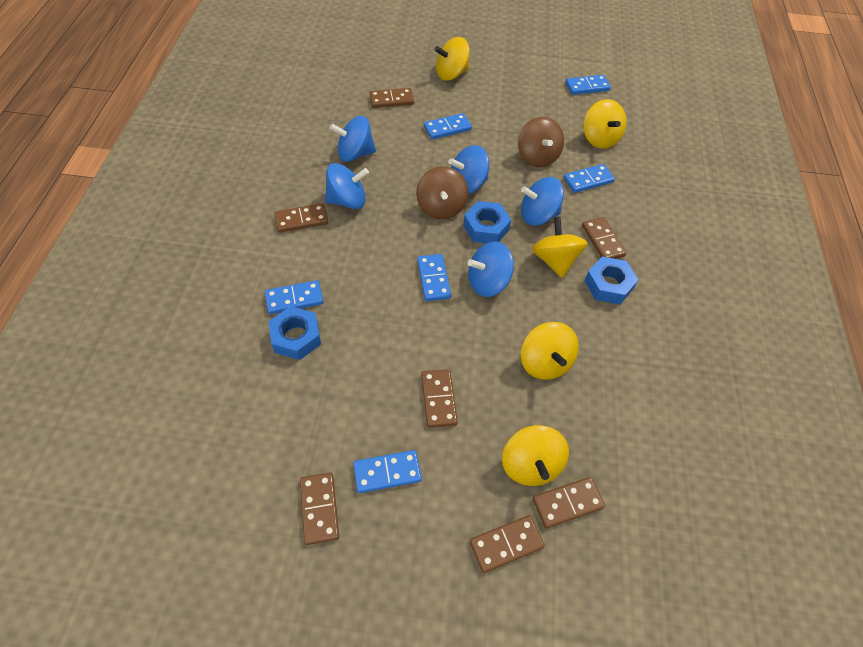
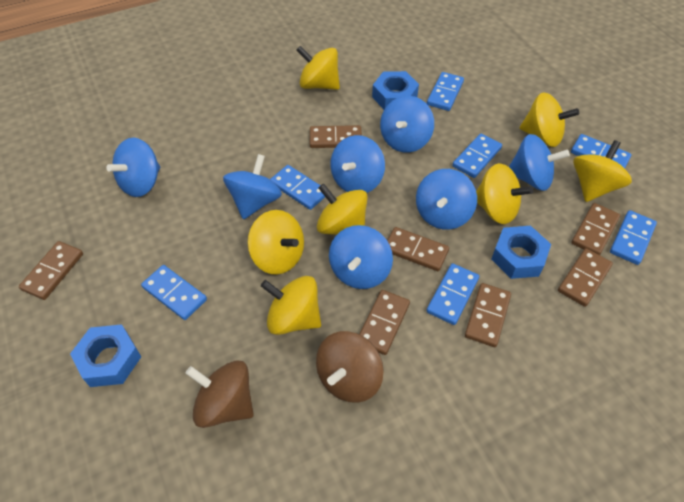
blue domino: [265,280,323,314] [353,450,422,493] [417,254,451,301] [424,113,472,139] [563,164,615,193] [566,75,611,95] = 6 -> [141,265,207,320] [270,165,325,210] [427,72,464,111] [427,263,479,325] [452,133,502,178] [571,134,632,168] [610,210,657,265] = 7
blue spinning top: [325,163,369,209] [330,116,376,162] [448,145,489,194] [468,241,514,297] [521,177,564,226] = 5 -> [106,138,160,197] [223,154,282,219] [329,225,393,289] [331,135,385,193] [380,96,434,152] [416,169,477,230] [509,134,570,191] = 7
yellow spinning top: [434,37,470,81] [502,425,569,486] [521,322,579,380] [532,217,588,278] [583,99,627,149] = 5 -> [247,210,304,274] [261,276,321,335] [296,46,340,90] [317,183,368,235] [476,163,533,224] [520,92,579,147] [573,140,632,202] = 7

